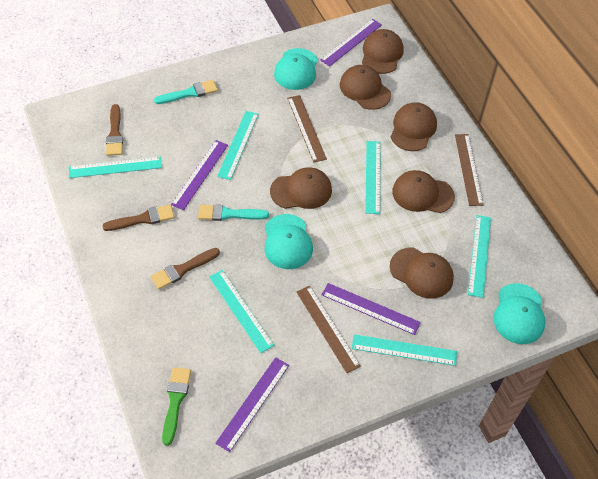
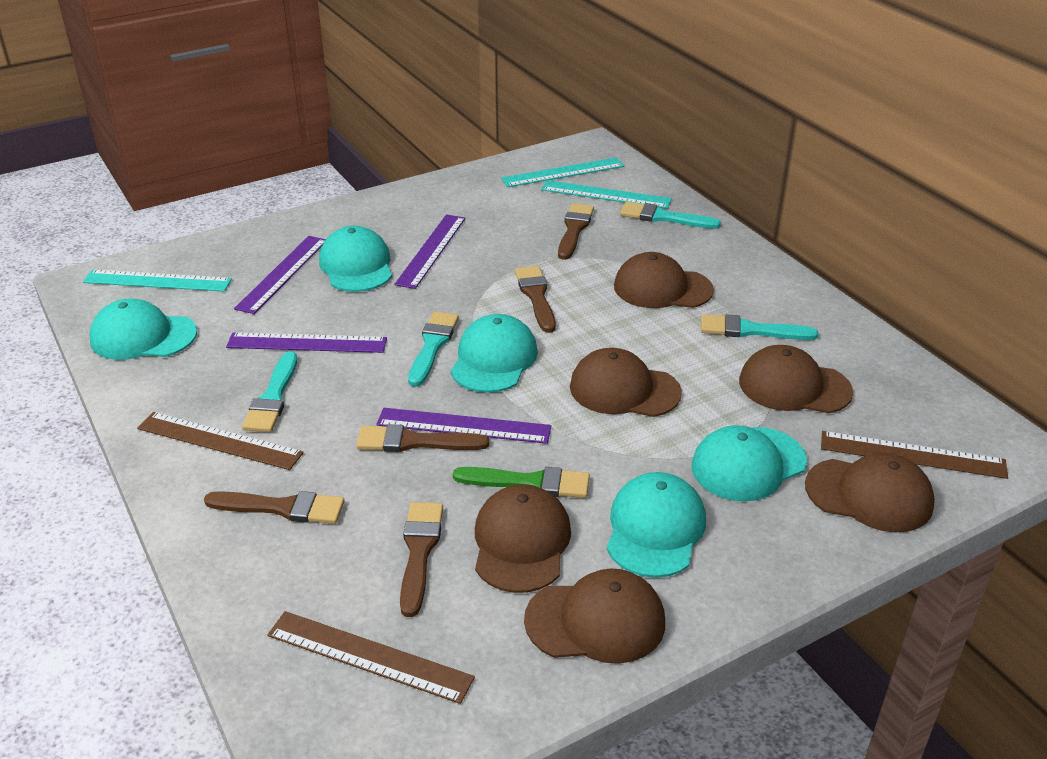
brown brush: [102,204,174,231] [106,104,123,156] [151,248,220,289] = 3 -> [204,491,344,524] [357,425,489,452] [400,502,443,617] [515,266,556,333] [558,203,594,260] = 5
turquoise brush: [154,80,218,104] [198,204,269,221] = 2 -> [242,351,297,432] [408,312,459,387] [620,202,721,229] [701,314,818,340] = 4
turquoise cap: [265,214,313,269] [274,48,318,90] [493,283,546,344] = 3 -> [89,299,197,360] [319,226,392,292] [450,314,538,393] [607,472,706,578] [692,425,807,501] = 5
turquoise ruler: [69,157,162,178] [209,270,274,353] [217,111,259,180] [352,334,457,366] [365,141,381,214] [468,215,491,298] = 6 -> [83,270,232,292] [501,157,624,187] [541,180,672,209] = 3

